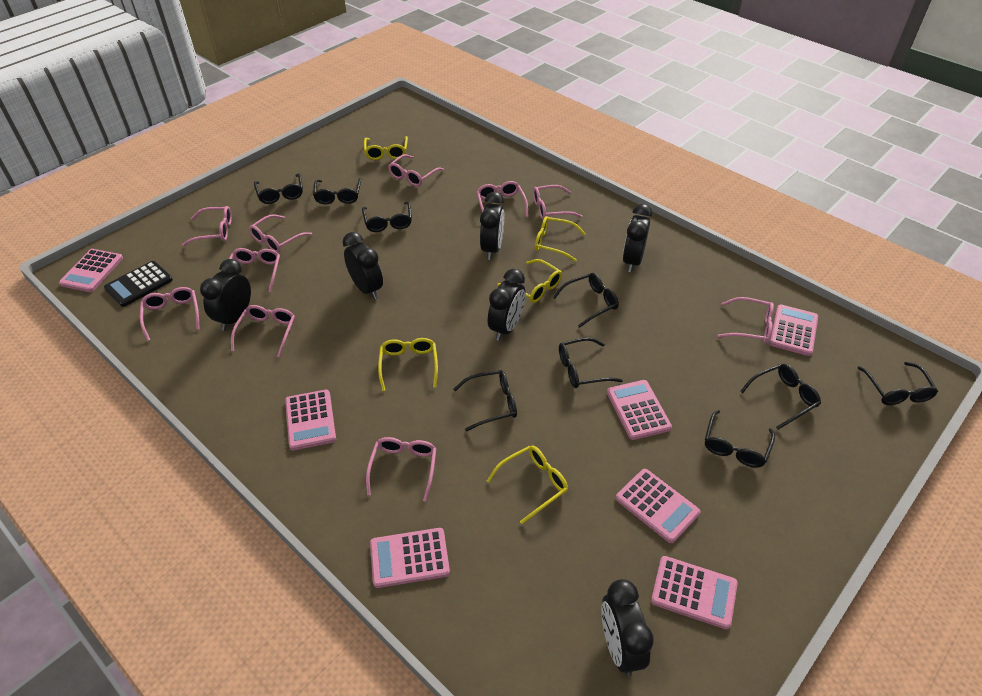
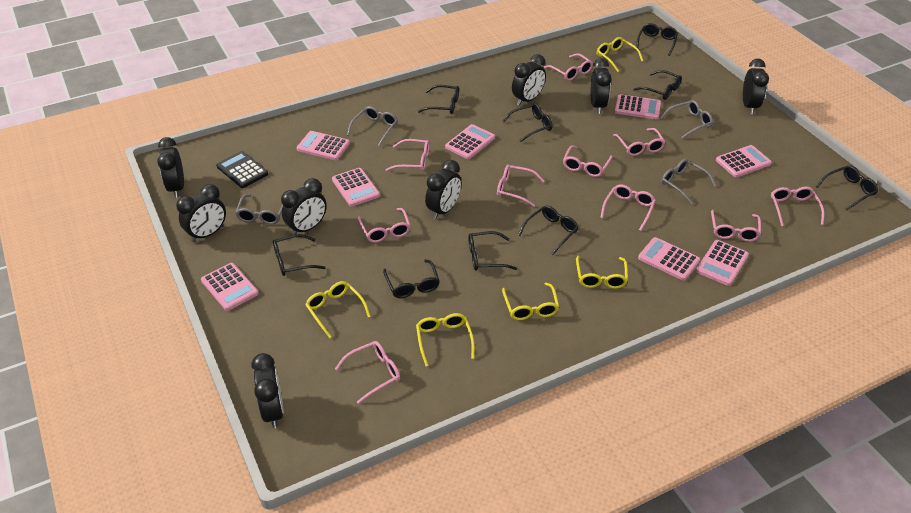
black clock: [200,259,251,331] [343,232,383,300] [480,192,504,260] [488,269,525,341] [601,579,654,676] [623,204,652,272] = 6 -> [157,137,184,198] [176,184,226,242] [252,353,284,428] [281,178,327,235] [425,160,461,220] [512,54,546,106] [591,58,612,114] [743,59,769,114] = 8
grey glasses: none = 0 -> [235,194,283,224] [347,106,398,146] [660,100,713,139] [661,159,716,204] = 4
pink calculator: [59,249,123,292] [285,390,336,450] [370,528,450,588] [607,380,672,440] [616,469,700,543] [651,556,738,629] [769,304,818,356] = 7 -> [201,263,259,311] [297,131,350,160] [332,168,380,207] [445,124,495,159] [615,94,661,119] [638,237,700,281] [696,240,749,286] [716,145,772,177] = 8

